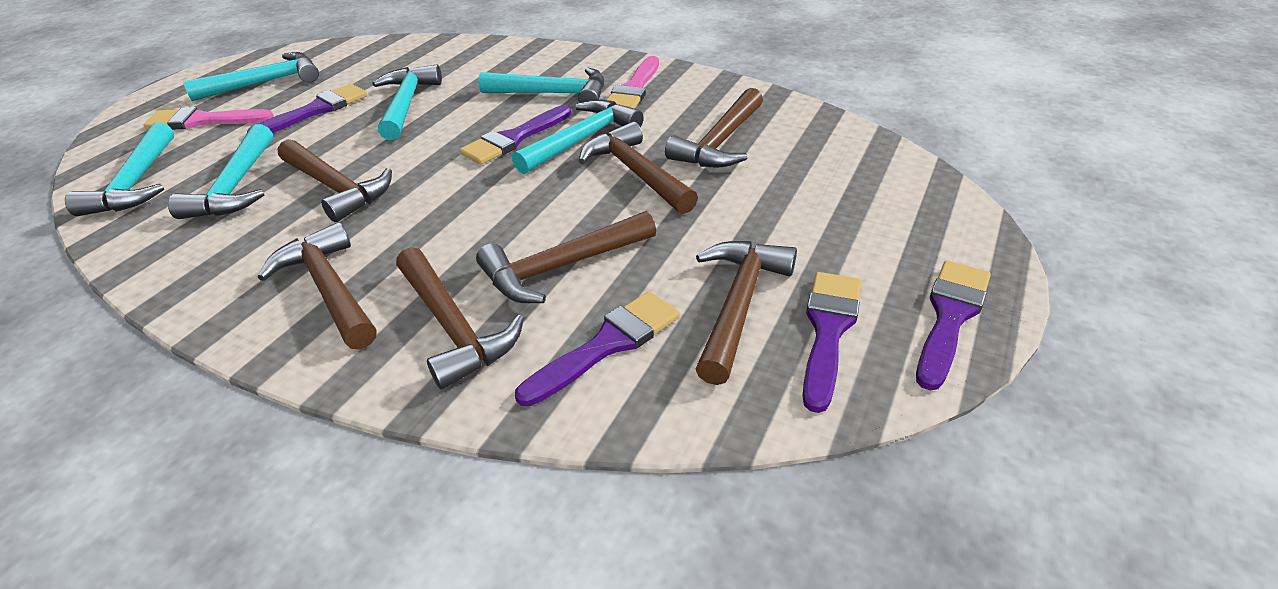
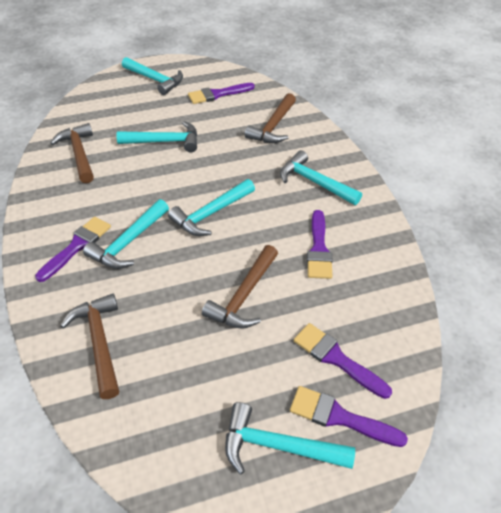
brown hammer: [258,222,377,349] [278,139,392,222] [396,247,524,389] [476,211,656,303] [579,121,698,214] [665,88,763,168] [696,241,797,385] = 7 -> [50,123,94,183] [60,294,119,399] [202,245,278,328] [245,93,296,143] = 4
pink brush: [144,107,274,130] [607,56,659,109] = 2 -> none = 0

